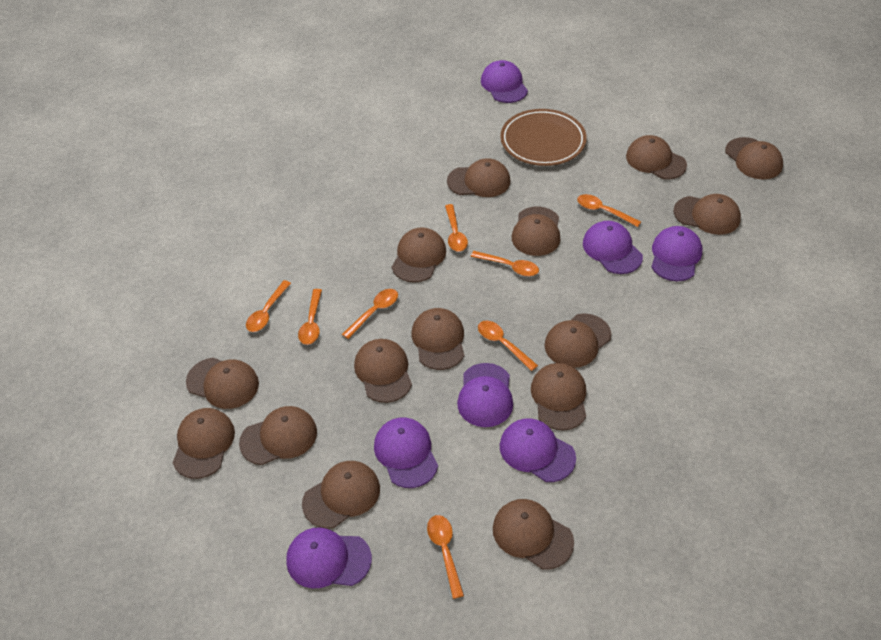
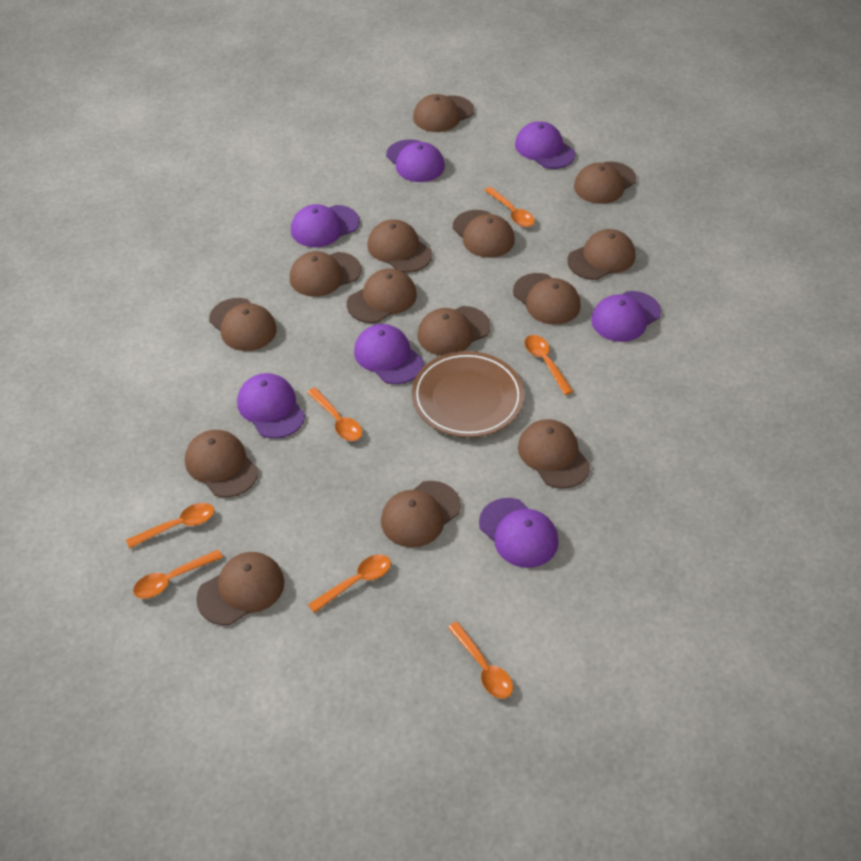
brown cap: [173,408,235,479] [186,358,259,409] [239,406,317,465] [302,461,380,529] [354,339,412,403] [392,227,446,283] [411,308,464,370] [447,158,510,197] [493,499,574,569] [512,207,560,256] [531,363,586,430] [545,313,611,368] [626,135,687,180] [674,194,741,235] [725,137,783,179] = 15 -> [185,430,258,497] [196,552,284,625] [209,298,277,351] [290,251,361,297] [347,268,417,323] [367,219,432,273] [381,481,461,548] [413,94,474,132] [417,306,491,356] [453,210,515,258] [513,273,581,325] [518,419,590,489] [567,229,635,280] [574,162,636,204] = 14
orange spoon: [246,280,291,332] [298,289,322,345] [342,289,398,339] [427,515,464,599] [445,204,468,251] [471,251,539,276] [478,321,538,371] [577,194,641,227] = 8 -> [126,503,214,549] [133,550,223,599] [307,387,362,441] [308,555,391,613] [448,622,513,699] [484,187,534,227] [524,335,573,395] = 7

